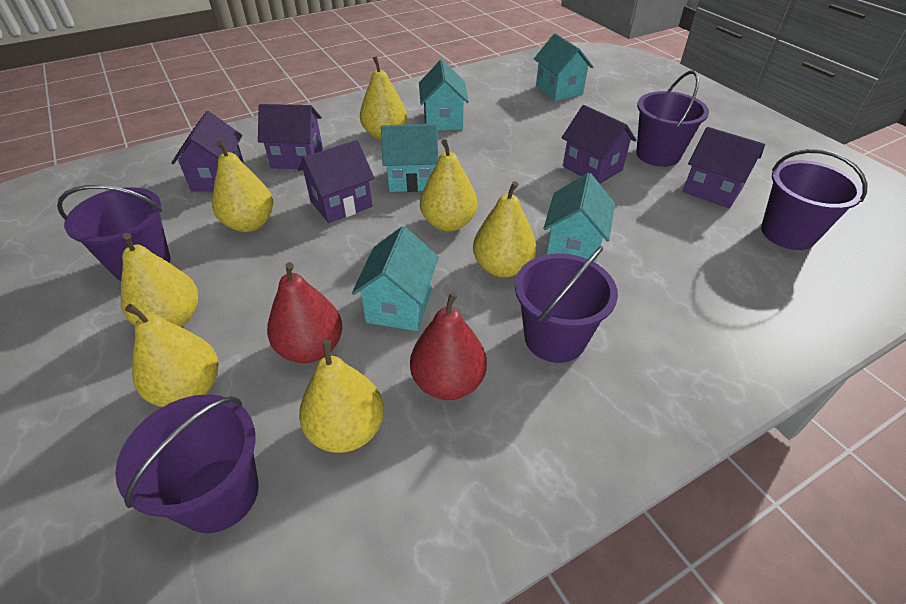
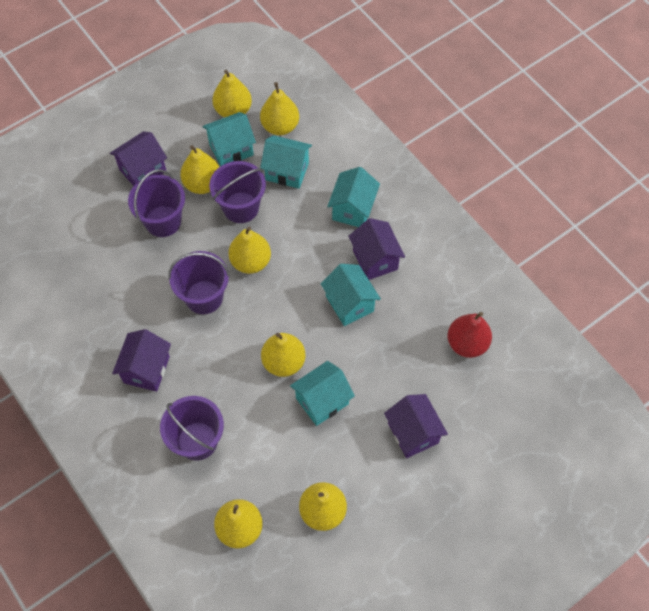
purple bucket: [57,185,170,281] [115,394,259,533] [515,246,618,363] [636,71,709,167] [761,149,867,250] = 5 -> [128,169,185,237] [160,396,224,461] [168,251,230,314] [209,161,266,223] = 4
purple house: [171,111,245,192] [258,104,323,169] [298,140,374,223] [562,105,636,184] [683,127,765,208] = 5 -> [110,131,167,186] [112,329,171,392] [348,218,405,280] [384,394,448,458] = 4
red pear: [267,262,342,363] [410,292,487,400] = 2 -> [448,312,492,358] = 1

